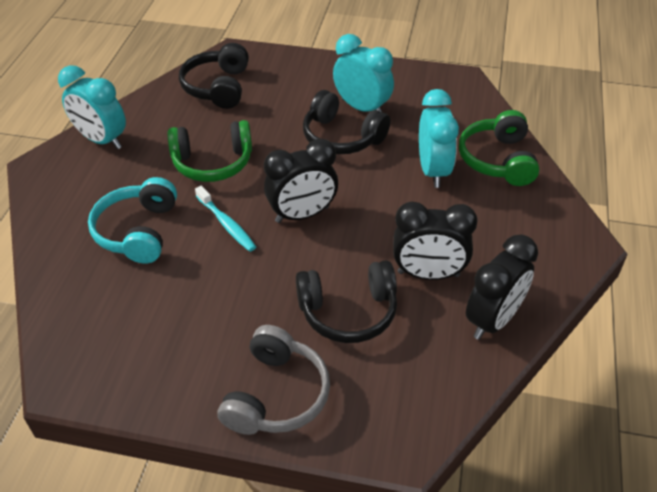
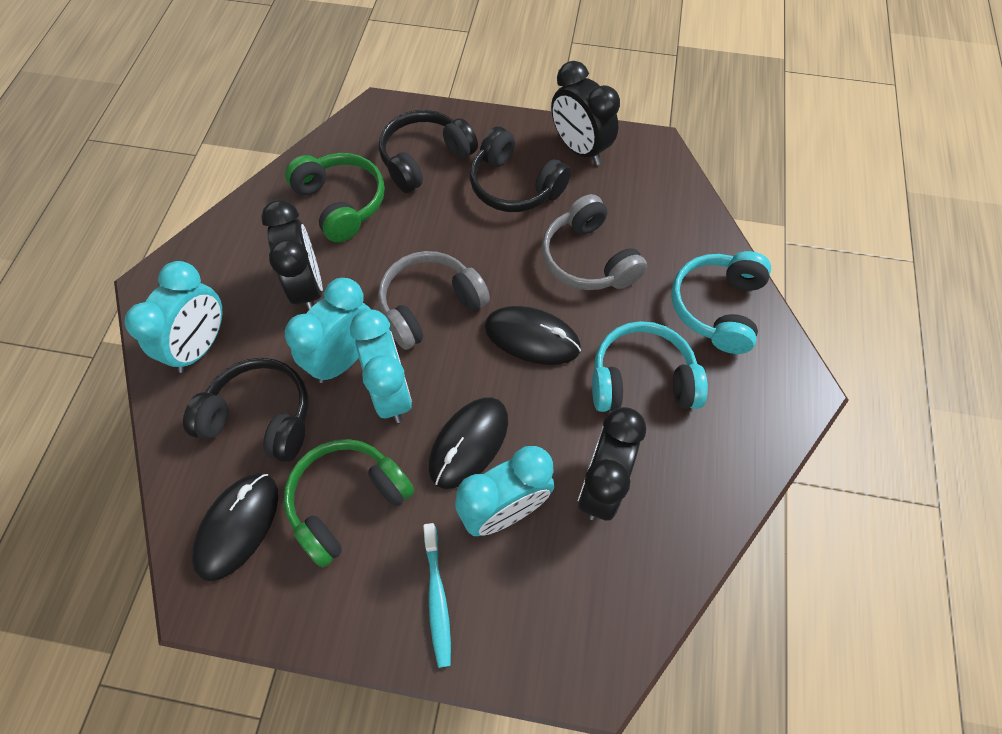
black mouse: none = 0 -> [192,473,278,581] [429,397,508,489] [485,306,581,365] = 3
grey headphones: [218,325,330,435] = 1 -> [378,251,490,350] [542,194,647,290] = 2
turquoise clock: [58,65,126,149] [333,34,394,112] [419,89,459,188] = 3 -> [124,261,223,373] [285,278,370,383] [350,309,412,423] [455,446,554,536] = 4
turquoise headphones: [88,177,177,264] = 1 -> [592,321,708,412] [671,251,771,354] = 2

